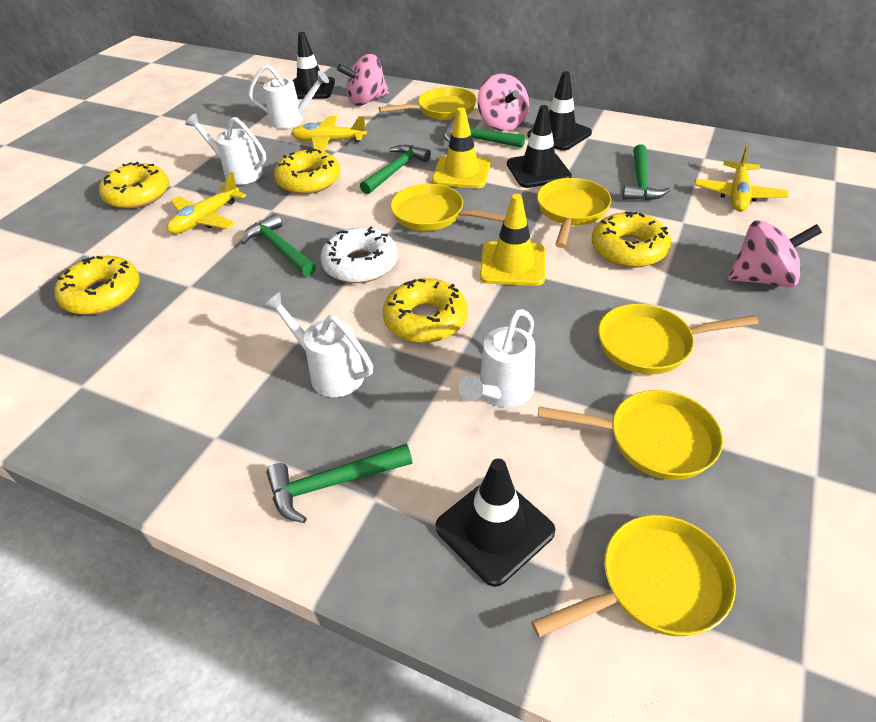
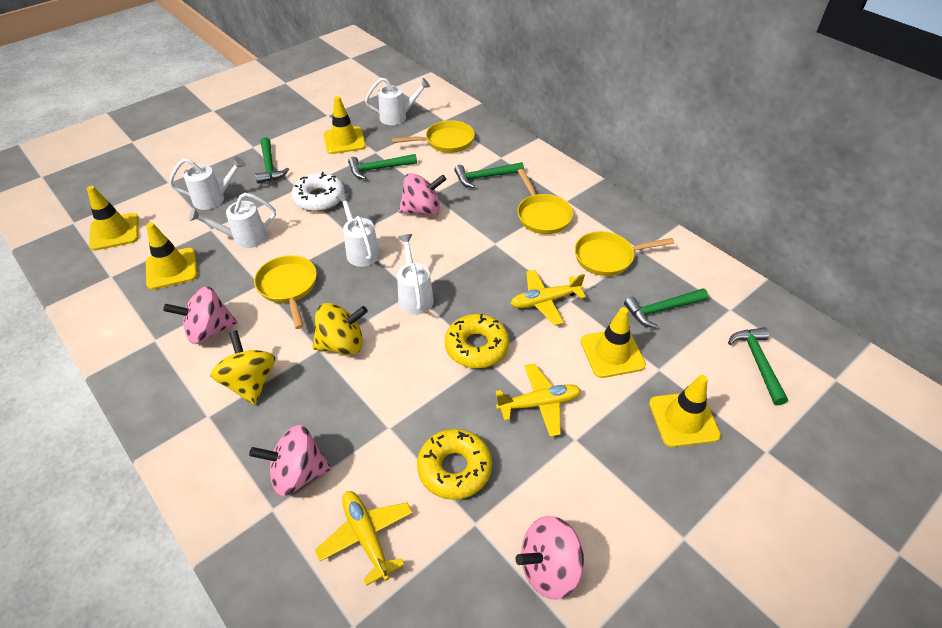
black traffic cone: [293,32,335,99] [435,458,555,587] [507,105,572,188] [527,71,592,151] = 4 -> none = 0
pink spinning top: [337,54,389,106] [477,74,529,131] [728,220,822,288] = 3 -> [163,286,238,344] [249,425,332,496] [399,173,446,216] [515,516,584,600] = 4
white watering can: [185,113,266,185] [248,65,329,129] [263,292,373,397] [459,309,535,407] = 4 -> [169,157,246,210] [189,193,276,248] [336,193,380,267] [365,78,430,125] [397,234,434,315] = 5
yellow donut: [54,256,140,315] [99,162,169,209] [274,149,340,194] [383,278,467,343] [592,211,671,268] = 5 -> [417,429,492,500] [445,314,509,368] = 2
yellow pan: [379,87,477,120] [390,184,506,231] [531,515,736,638] [537,178,611,248] [538,390,723,480] [598,304,758,374] = 6 -> [254,255,317,329] [392,120,475,153] [517,169,573,234] [575,231,674,276] = 4
yellow spinning top: none = 0 -> [210,330,275,405] [313,303,368,355] = 2
yellow traffic cone: [432,107,491,188] [480,194,545,286] = 2 -> [87,186,139,251] [146,222,198,290] [324,96,366,154] [581,307,646,378] [649,375,721,447] = 5

